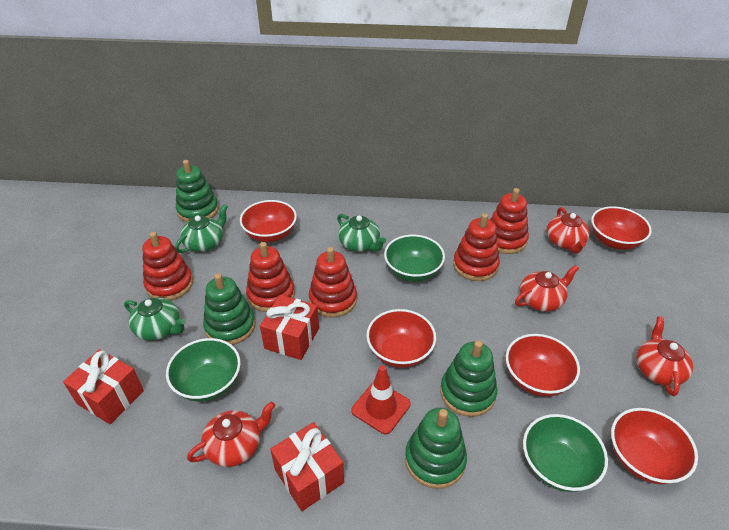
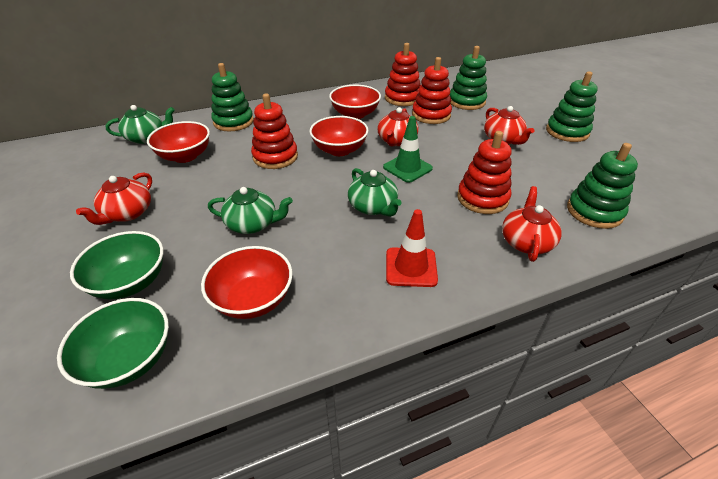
green bowl: [166,338,241,402] [384,235,445,282] [523,414,608,492] = 3 -> [57,298,169,389] [70,231,164,300] = 2
green traffic cone: none = 0 -> [383,116,433,183] = 1
red bowl: [240,200,297,242] [366,309,436,368] [506,334,580,397] [591,206,652,250] [611,408,698,485] = 5 -> [147,121,210,163] [201,246,293,319] [310,116,369,156] [329,85,381,119] = 4
red gift: [63,349,144,425] [260,295,319,360] [270,422,344,511] = 3 -> none = 0
red stacking toy: [142,232,193,301] [246,242,295,312] [309,247,357,318] [453,213,500,281] [490,188,529,254] = 5 -> [251,94,298,169] [385,43,421,106] [412,57,452,124] [457,131,512,214] = 4

